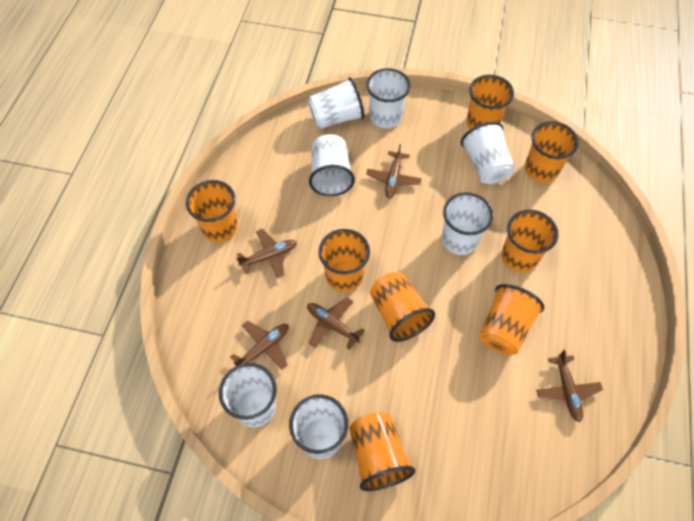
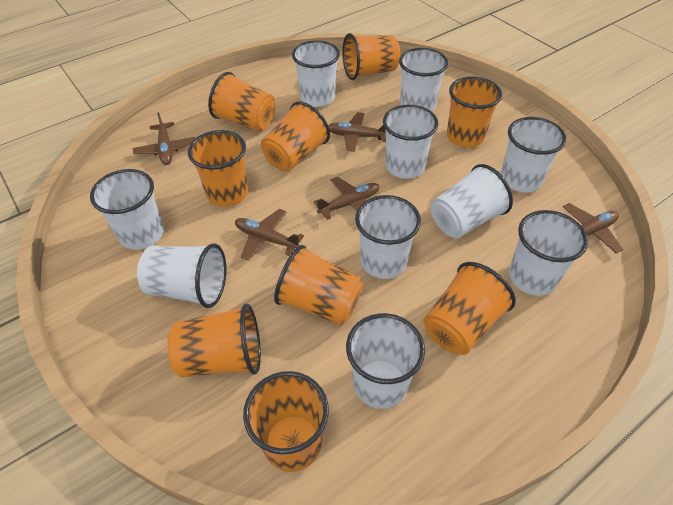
orange cup: [186,180,238,242] [318,229,370,292] [350,412,416,491] [370,272,435,342] [467,75,514,129] [479,284,544,355] [501,210,558,272] [525,121,579,183] = 8 -> [167,303,261,377] [188,130,248,207] [208,72,276,131] [243,371,329,472] [261,101,330,172] [274,245,363,326] [342,33,400,80] [423,262,516,355] [447,76,502,147] = 9
white cup: [219,363,277,427] [289,394,348,459] [308,77,364,129] [309,134,355,196] [366,68,411,128] [442,192,493,255] [461,122,515,184] = 7 -> [90,169,164,250] [137,243,227,308] [292,40,340,107] [346,313,425,409] [355,195,421,279] [383,104,438,179] [399,48,448,112] [431,164,513,239] [501,117,566,192] [509,210,588,296] = 10

